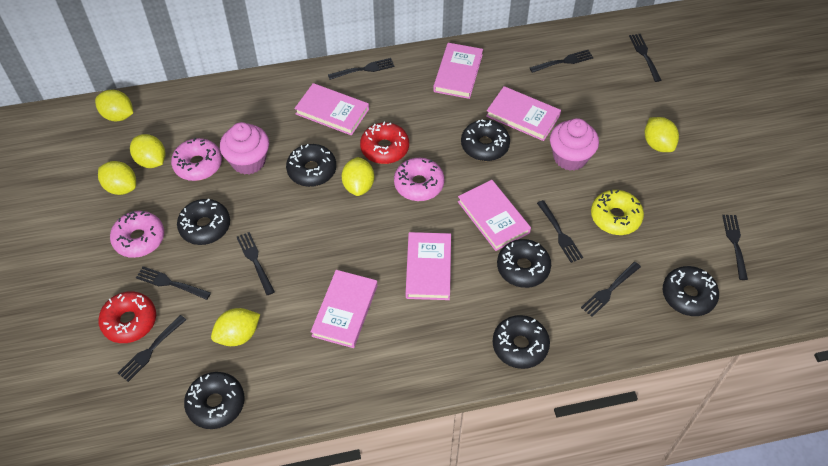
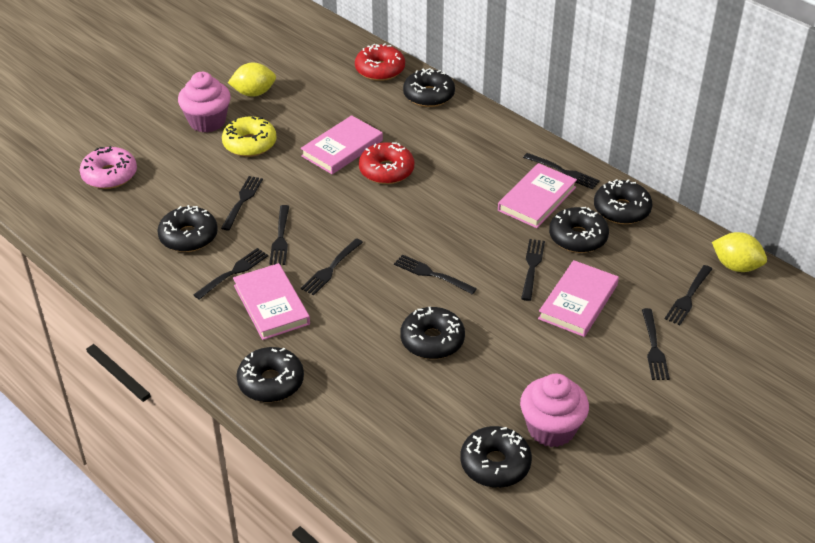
pink book: [294,83,369,135] [311,270,378,348] [406,232,451,300] [433,43,483,99] [458,180,531,251] [486,86,561,141] = 6 -> [233,263,310,340] [301,115,383,174] [498,163,577,228] [538,260,619,337] = 4
pink donut: [110,211,164,258] [171,137,222,181] [394,158,445,201] = 3 -> [80,146,137,189] = 1
yellow lemon: [95,90,133,121] [98,161,136,195] [130,134,165,168] [211,308,260,346] [341,157,374,196] [645,117,679,152] = 6 -> [228,63,276,97] [712,232,767,272] = 2

